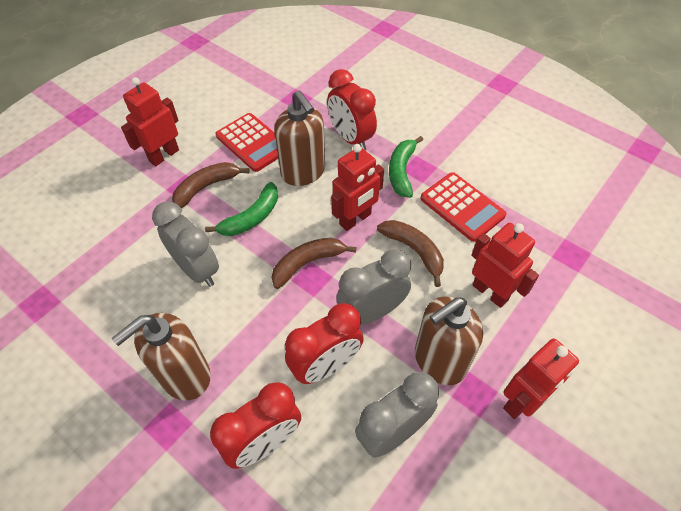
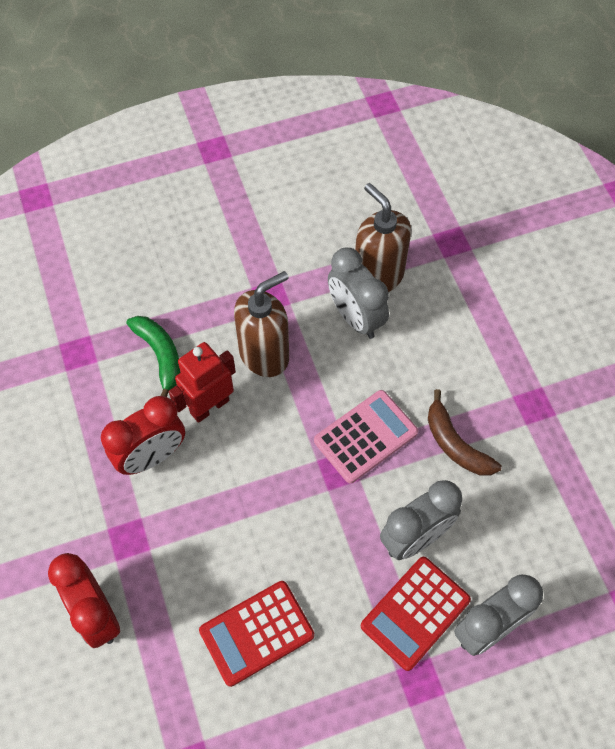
brown banana: [172,162,249,208] [271,238,357,289] [377,220,444,287] = 3 -> [428,389,502,476] = 1
brown soap dispenser: [112,313,211,400] [274,90,325,186] [415,297,483,385] = 3 -> [234,271,289,377] [355,183,411,292] = 2
green banana: [205,182,278,236] [389,136,423,198] = 2 -> [126,316,181,397] = 1
pink calculator: none = 0 -> [314,390,418,483] = 1
red clock: [210,382,301,469] [285,303,364,384] [327,69,377,150] = 3 -> [48,553,120,648] [101,396,185,475] = 2
red robot: [121,77,179,166] [331,144,384,231] [471,223,539,308] [503,338,579,419] = 4 -> [169,342,236,423] = 1

